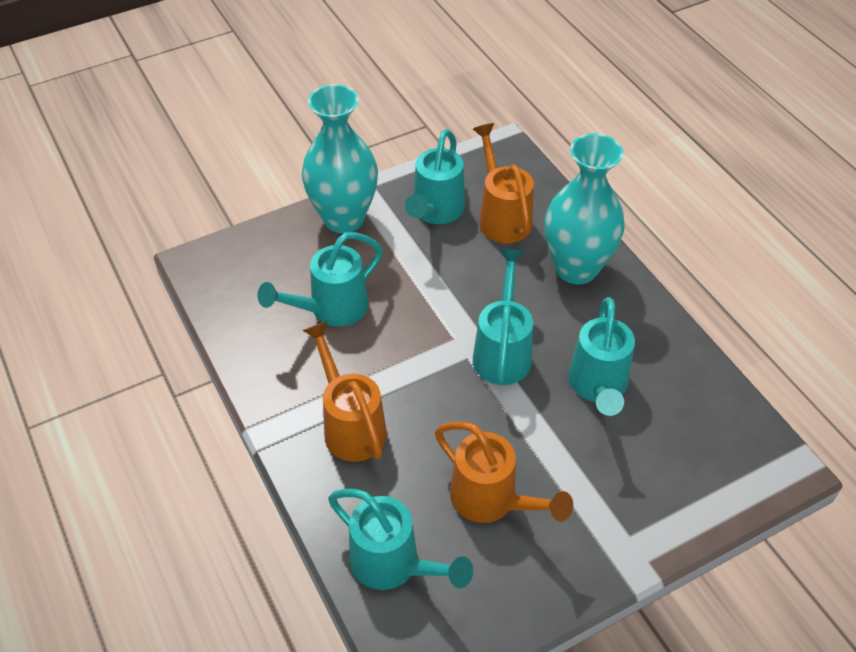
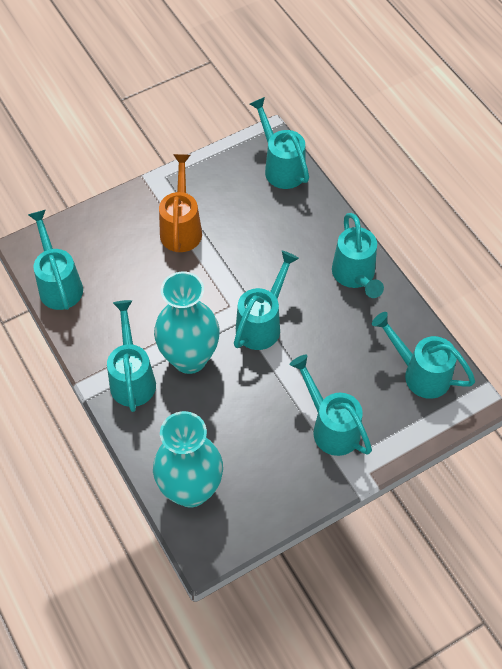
orange watering can: [302,321,387,462] [435,422,573,523] [473,123,534,243] = 3 -> [159,154,202,252] = 1
turquoise watering can: [257,232,383,327] [328,489,473,590] [405,129,465,224] [473,249,533,385] [568,297,635,416] = 5 -> [28,210,83,310] [107,300,156,412] [234,251,299,350] [250,97,309,189] [289,355,372,456] [332,213,384,298] [372,312,475,399] = 7

